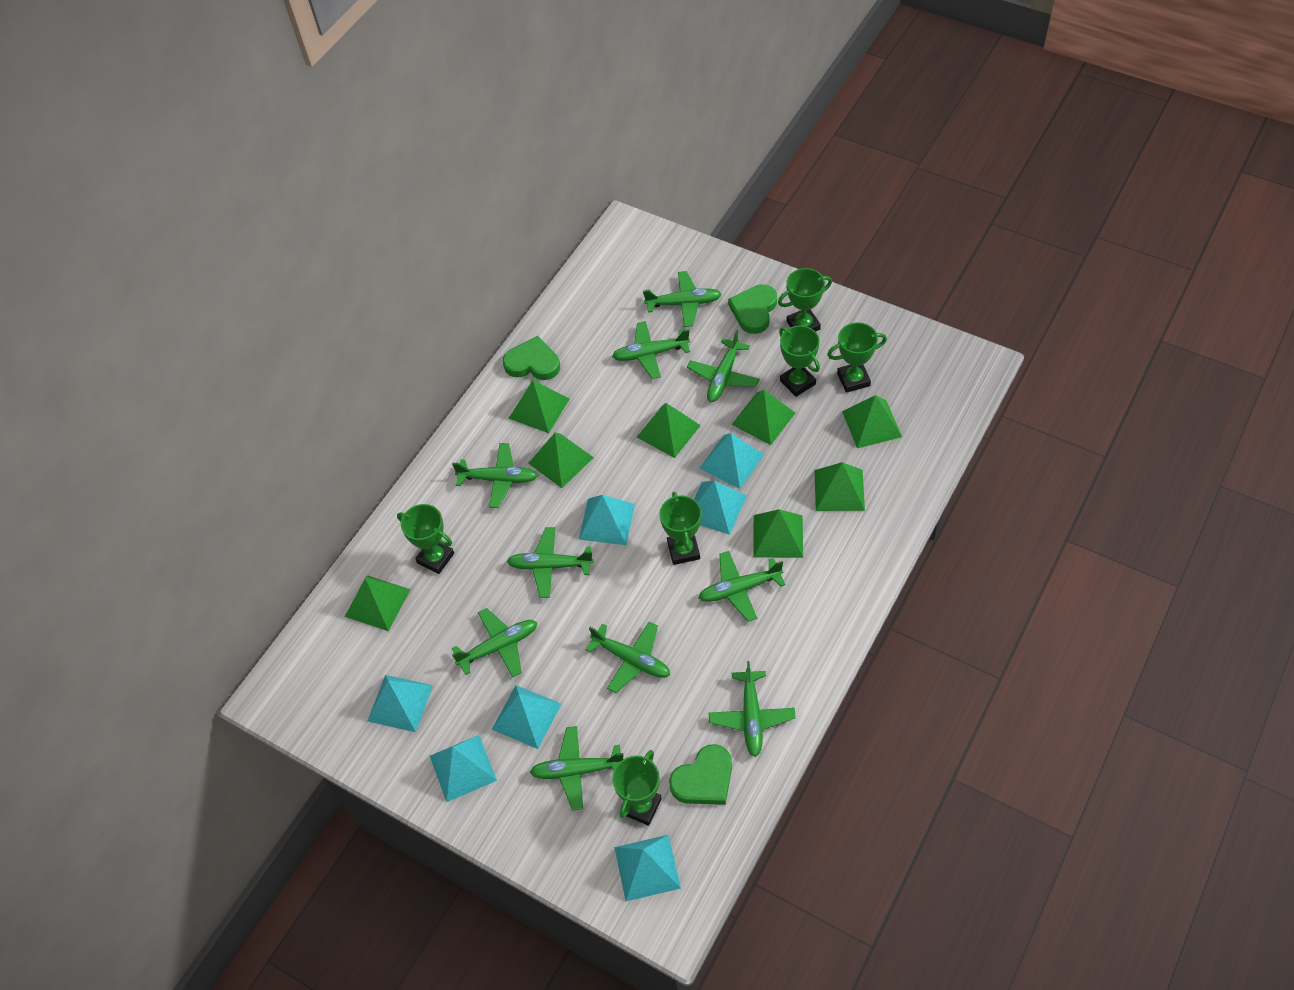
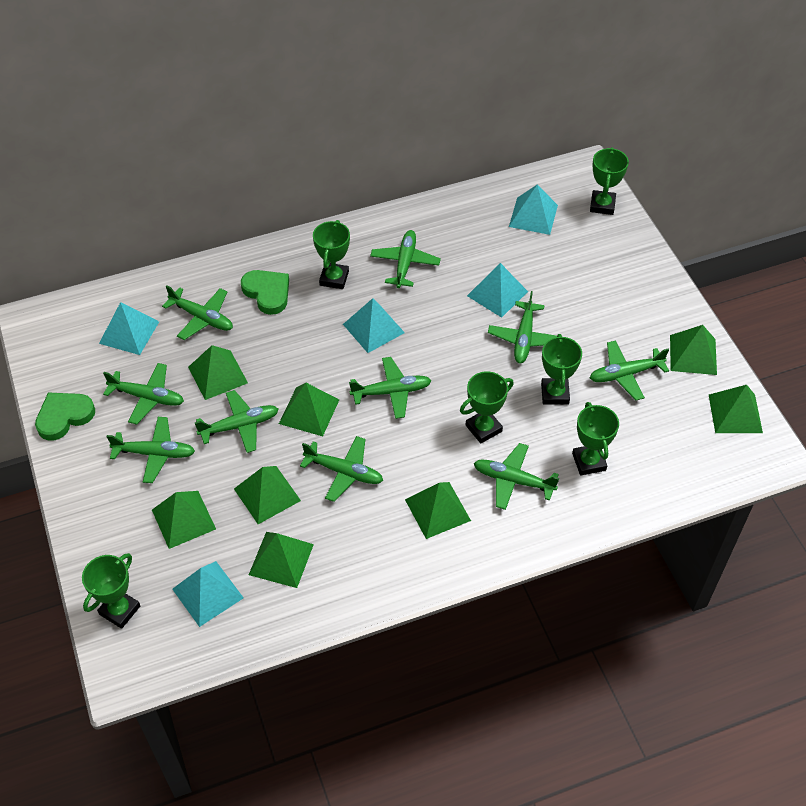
green heart: [503,336,560,380] [669,744,732,805] [728,284,777,334] = 3 -> [35,392,95,441] [241,270,289,315] = 2
turquoise pyramid: [368,675,433,732] [430,735,497,802] [492,685,561,749] [579,495,635,545] [614,835,681,901] [694,481,747,535] [699,433,764,489] = 7 -> [99,302,159,355] [172,561,244,627] [343,298,405,353] [467,263,528,318] [509,184,558,235] = 5

